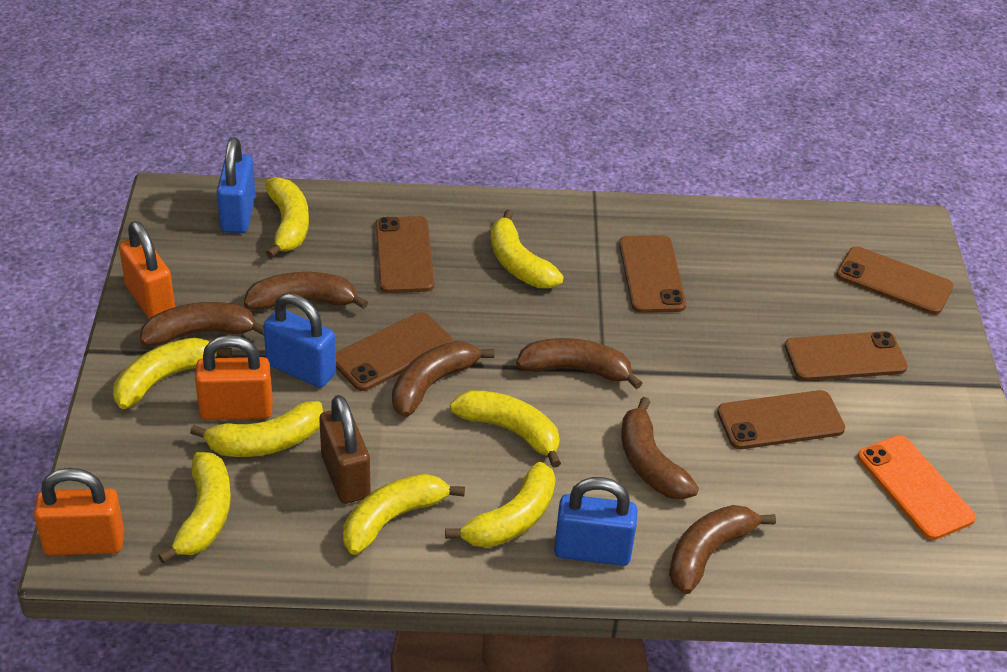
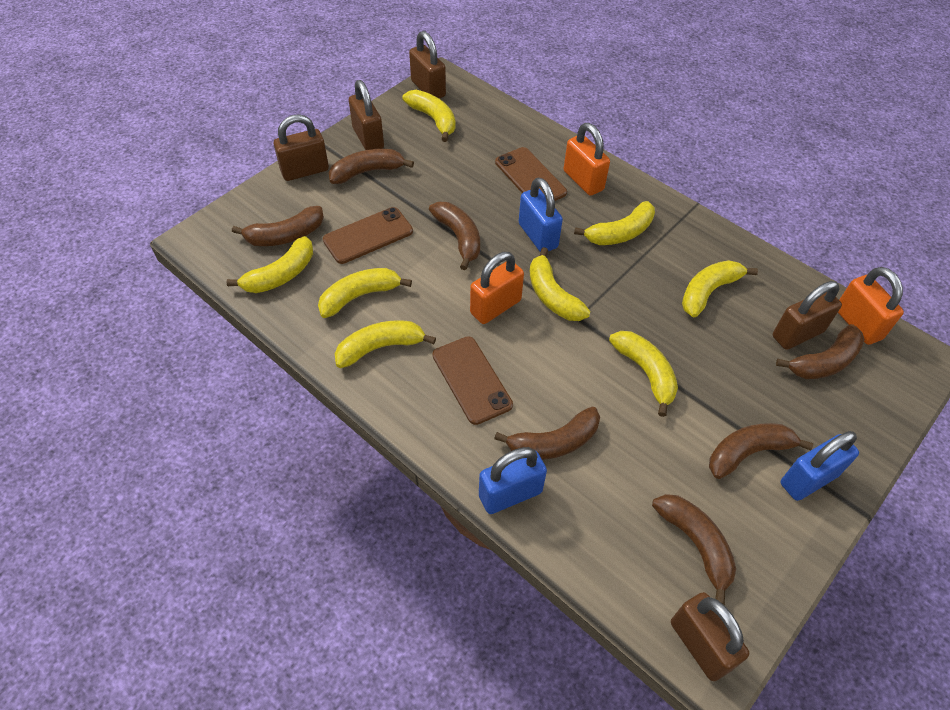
brown banana: [140,302,264,346] [244,272,368,311] [392,341,494,417] [516,338,642,389] [621,397,699,500] [669,505,776,594] = 6 -> [232,206,324,246] [329,149,414,184] [429,202,480,270] [494,407,600,460] [652,494,736,605] [709,423,813,479] [776,324,865,379] = 7
brown padlock: [319,395,371,504] = 1 -> [274,114,329,181] [349,80,384,150] [409,31,446,99] [671,592,749,681] [773,281,842,350] = 5
brown phone: [336,312,453,391] [375,216,434,293] [619,235,686,313] [717,390,845,449] [785,331,908,381] [836,246,953,315] = 6 -> [323,207,413,264] [432,336,513,425] [495,147,567,201] = 3
orange phone: [858,435,976,540] = 1 -> none = 0

